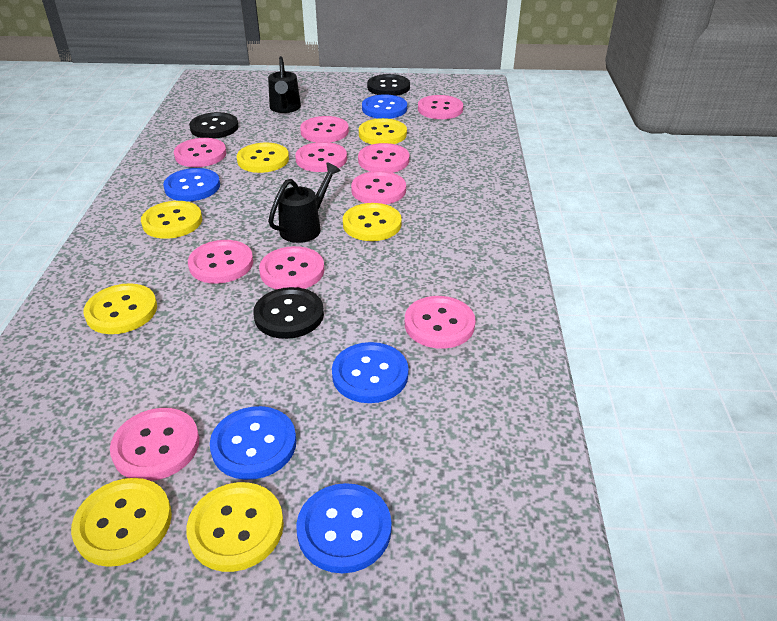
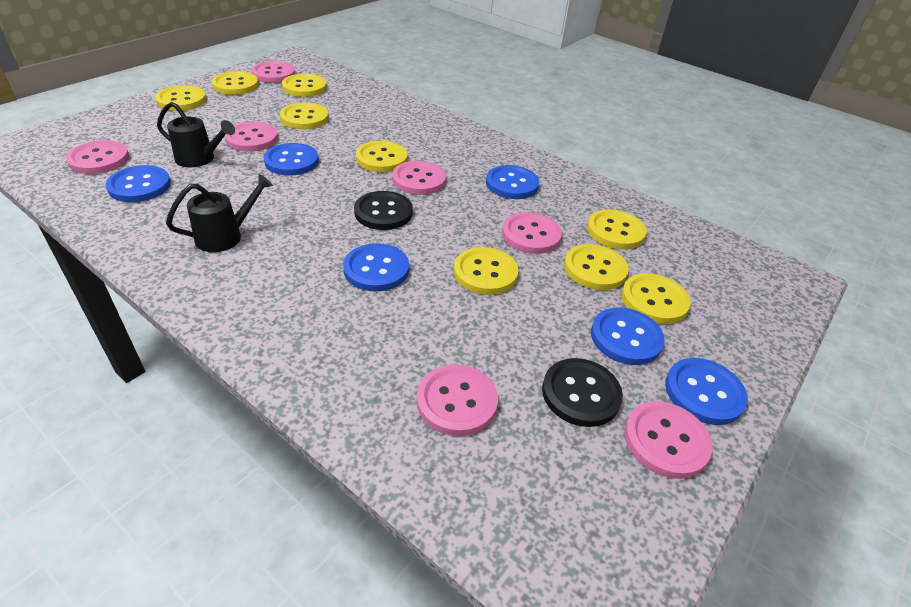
black button: [189,112,239,139] [253,287,324,339] [367,74,410,96] = 3 -> [354,191,413,230] [542,358,623,427] = 2
blue button: [163,168,220,201] [210,406,296,480] [296,483,392,573] [332,342,409,403] [362,94,407,119] = 5 -> [105,165,171,202] [264,143,319,176] [343,243,409,292] [486,165,539,199] [591,308,665,365] [665,358,748,425] = 6
pink button: [110,408,199,481] [174,138,226,167] [188,240,253,284] [259,246,324,289] [295,142,347,172] [300,116,349,142] [351,171,406,204] [358,143,409,173] [405,296,476,349] [418,95,463,119] = 10 -> [66,140,129,174] [225,122,278,152] [252,61,296,83] [392,161,446,195] [417,365,498,436] [502,212,562,254] [624,401,712,479] = 7
yellow button: [71,478,172,567] [83,283,157,334] [141,201,202,239] [186,482,284,572] [237,142,289,173] [343,203,402,241] [359,118,407,144] = 7 -> [155,85,206,111] [212,71,259,95] [280,103,329,130] [282,74,327,97] [356,141,408,172] [454,247,519,295] [564,244,629,290] [587,209,647,249] [621,273,691,324] = 9

